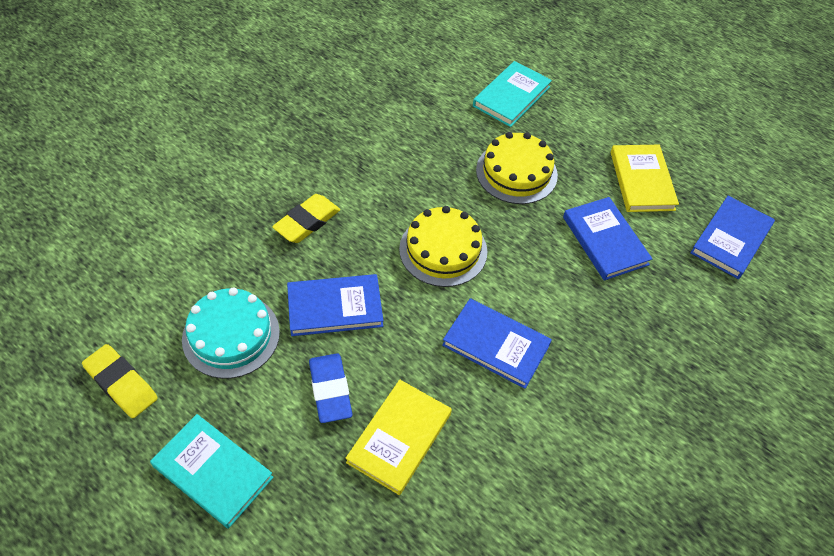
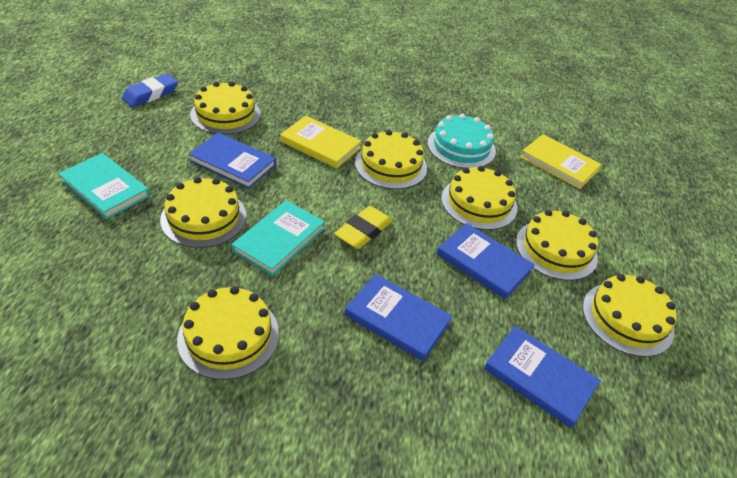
yellow cake: [399,206,487,287] [476,132,558,204] = 2 -> [160,177,246,248] [177,286,279,380] [190,82,260,135] [355,130,427,189] [441,166,517,230] [516,210,598,281] [583,274,677,357] = 7
yellow eraser: [82,344,158,418] [272,194,340,243] = 2 -> [334,206,393,249] = 1

